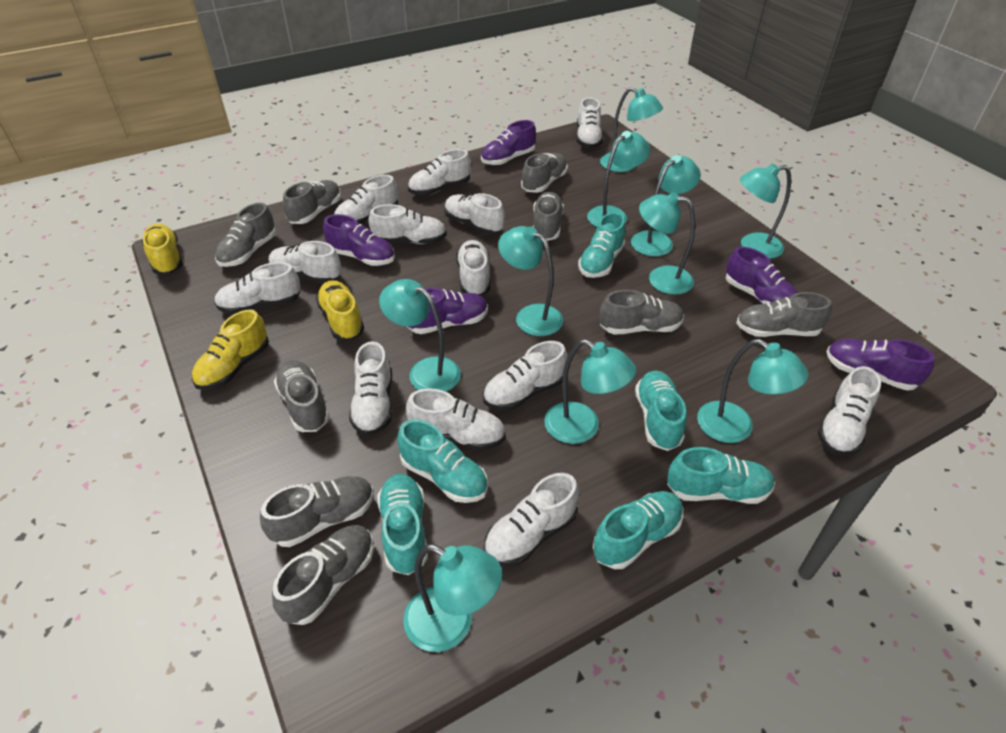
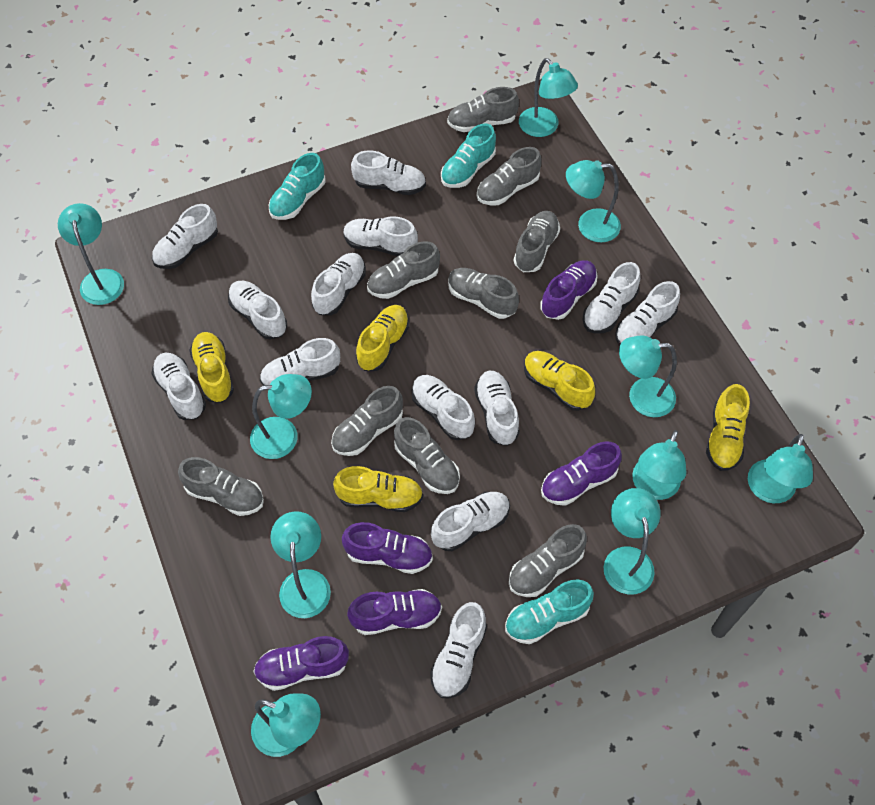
turquoise shoe: [377,474,428,575] [398,419,488,503] [578,212,625,278] [593,491,683,569] [635,370,687,451] [667,447,775,504] = 6 -> [269,153,326,220] [441,124,496,188] [505,579,594,644] = 3
yellow shoe: [142,224,183,274] [192,309,269,390] [316,280,364,340] = 3 -> [189,332,234,403] [333,466,423,512] [356,305,409,371] [524,351,595,411] [706,384,750,471] = 5

